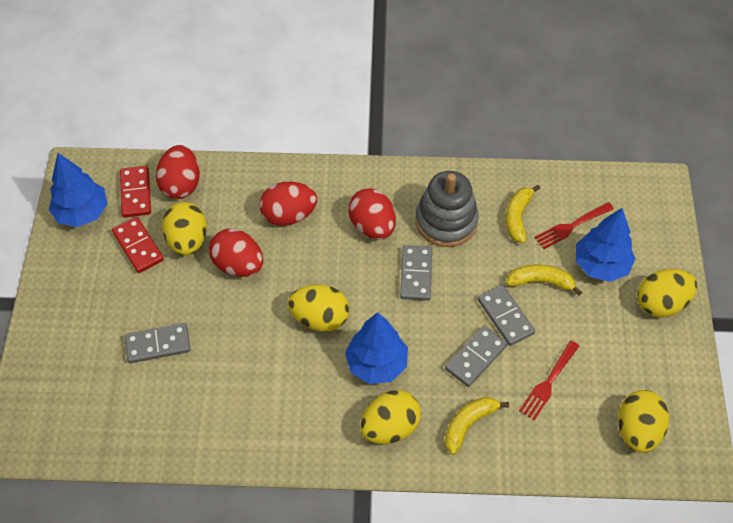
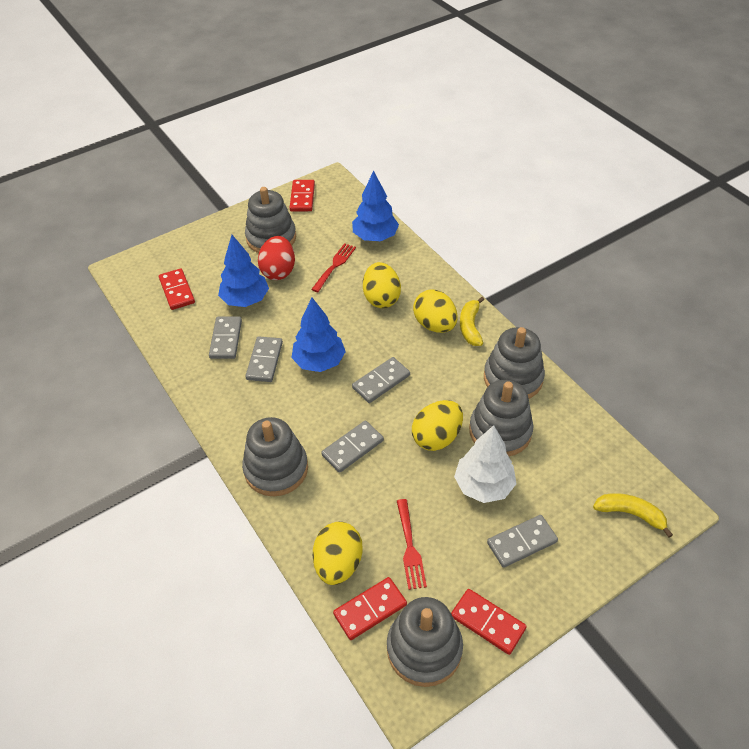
grey domino: [125,323,191,363] [400,245,432,301] [445,326,507,387] [478,285,535,346] = 4 -> [209,317,242,359] [245,336,283,382] [321,420,384,473] [352,357,410,403] [487,515,558,568] = 5
grey stacking toy: [415,171,479,247] = 1 -> [242,417,308,496] [245,187,296,253] [387,597,463,687] [469,380,533,456] [484,327,545,399] = 5
red domino: [112,217,164,273] [120,166,151,218] = 2 -> [159,268,195,310] [290,180,315,212] [333,577,407,640] [451,589,527,655] = 4
red egg: [156,145,200,199] [209,229,263,277] [259,182,317,226] [349,188,396,239] = 4 -> [258,236,295,280] = 1
white tree: none = 0 -> [454,425,517,503] = 1
yellow banana: [445,397,509,455] [506,185,540,243] [506,265,582,296] = 3 -> [460,297,484,346] [593,493,673,538] = 2
yellow egg: [162,202,207,256] [288,285,349,332] [360,390,421,444] [618,390,669,453] [637,269,697,317] = 5 -> [313,522,363,585] [363,262,401,308] [412,400,463,451] [413,290,458,333] = 4

